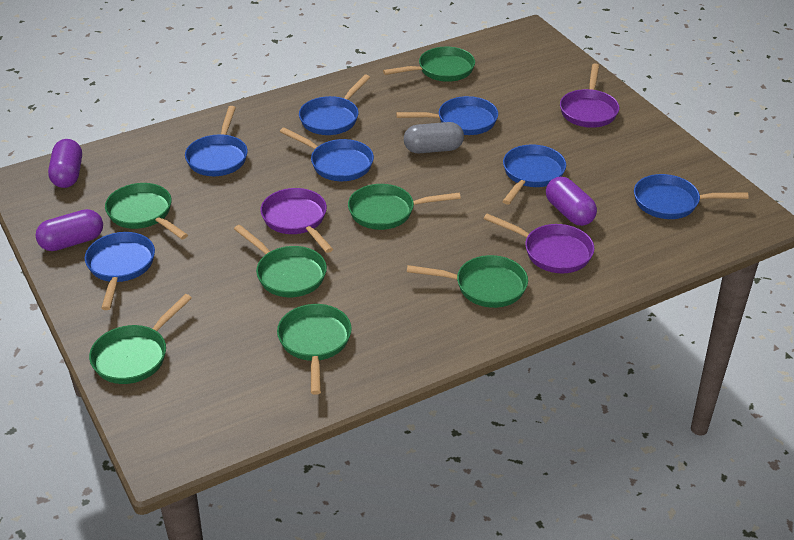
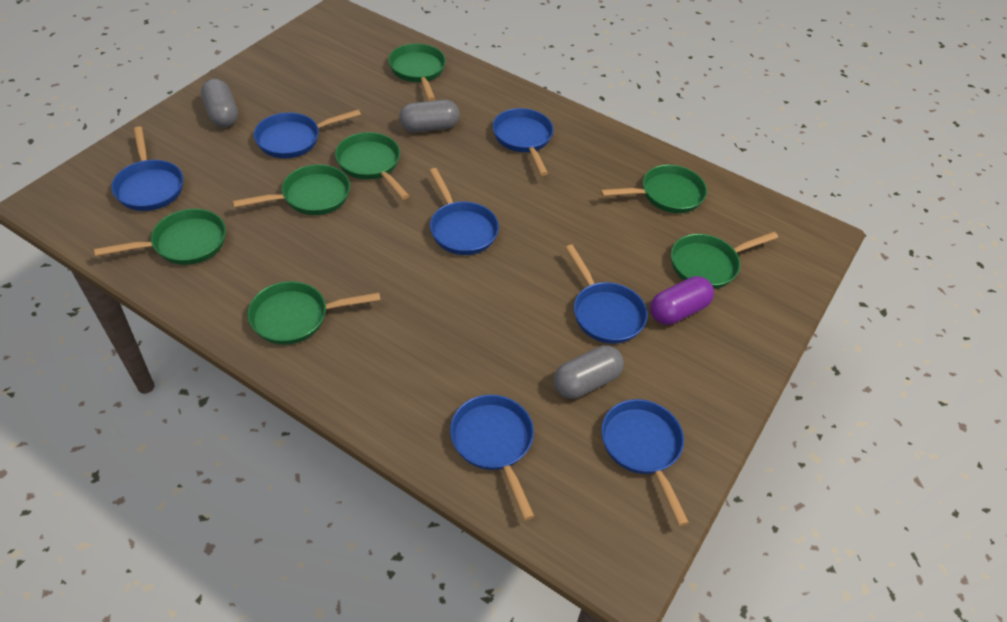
grey capsule: [404,122,464,153] = 1 -> [201,79,238,128] [399,100,460,133] [553,345,624,399] = 3
purple capsule: [35,209,103,251] [48,139,82,188] [546,177,597,226] = 3 -> [650,276,714,325] = 1
purple pan: [260,188,333,253] [484,214,594,273] [560,63,619,128] = 3 -> none = 0

